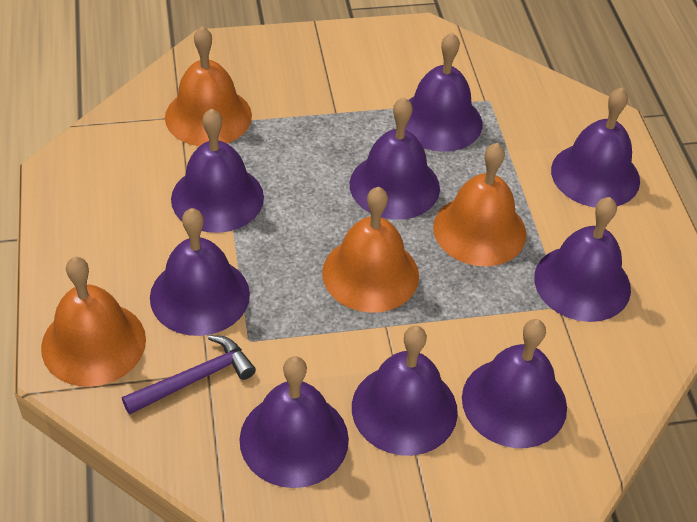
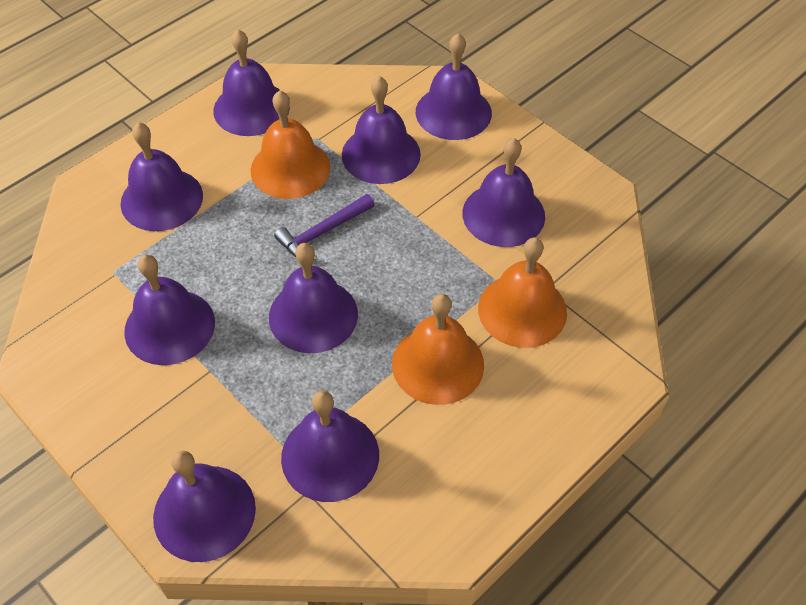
orange bell: [41,257,146,387] [165,26,252,146] [322,187,419,313] [433,143,526,266] = 4 -> [251,90,331,199] [392,294,484,405] [478,237,567,348] = 3

